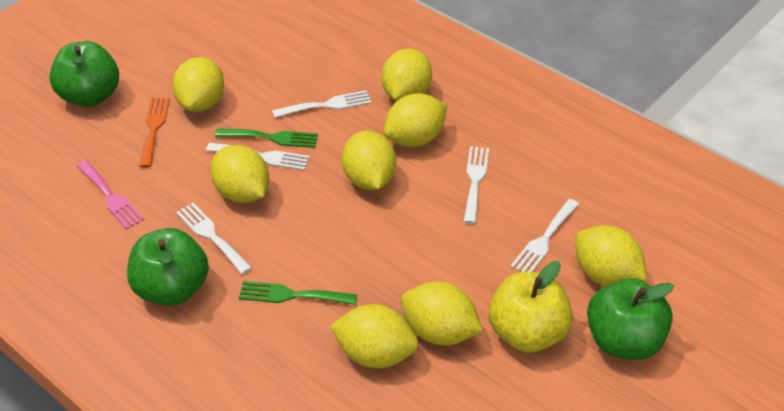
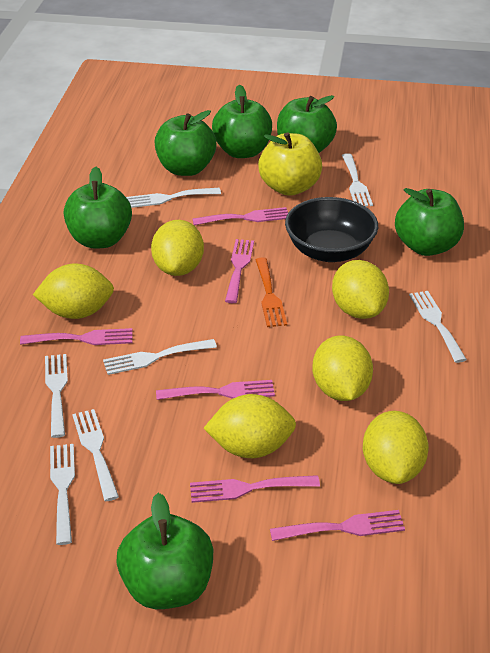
black bowl: none = 0 -> [285,197,378,262] = 1
green apple: [49,41,119,107] [127,228,209,306] [587,279,674,360] = 3 -> [64,167,132,248] [116,493,213,609] [155,110,216,176] [212,85,272,158] [277,95,337,153] [395,188,464,256] = 6
green fork: [215,128,318,148] [239,281,357,305] = 2 -> none = 0
pink fork: [77,161,144,230] = 1 -> [20,328,133,345] [156,380,275,400] [190,475,320,503] [193,207,288,225] [225,239,254,303] [270,510,405,541] = 6
white fork: [176,203,252,274] [206,143,310,170] [272,90,372,118] [464,146,489,224] [510,199,579,272] = 5 -> [45,354,68,438] [50,444,75,545] [72,409,119,501] [103,339,217,375] [126,188,221,208] [342,153,373,206] [409,291,467,363] = 7
yellow lemon: [172,57,224,112] [210,145,269,203] [330,304,419,368] [342,131,396,190] [382,48,432,101] [384,93,447,147] [401,282,483,345] [575,225,647,286] = 8 -> [33,264,114,319] [151,220,204,276] [203,394,296,458] [312,335,373,401] [332,260,389,319] [363,411,429,484] = 6

